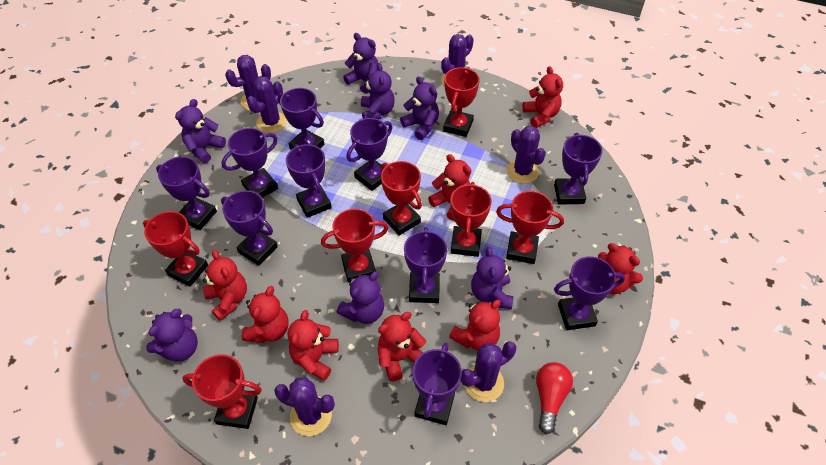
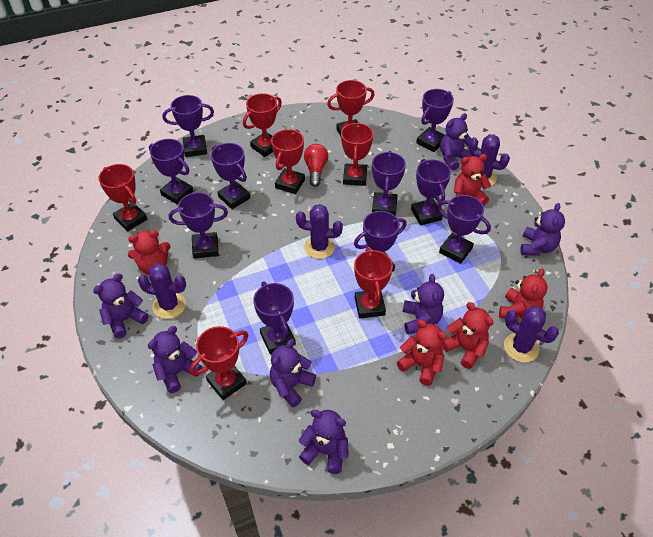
purple cactus: [225,55,271,111] [247,76,287,133] [274,377,335,436] [441,34,474,85] [461,341,516,402] [506,126,546,184] = 6 -> [138,263,186,319] [296,204,343,259] [468,134,510,187] [504,306,559,362] = 4
red teddy bear: [203,250,247,321] [242,286,289,343] [288,310,339,381] [377,312,426,381] [428,154,471,221] [449,300,501,351] [522,66,563,128] [598,243,643,294] = 8 -> [128,230,171,275] [396,320,447,386] [442,302,494,369] [454,154,491,206] [499,269,548,321] = 5

